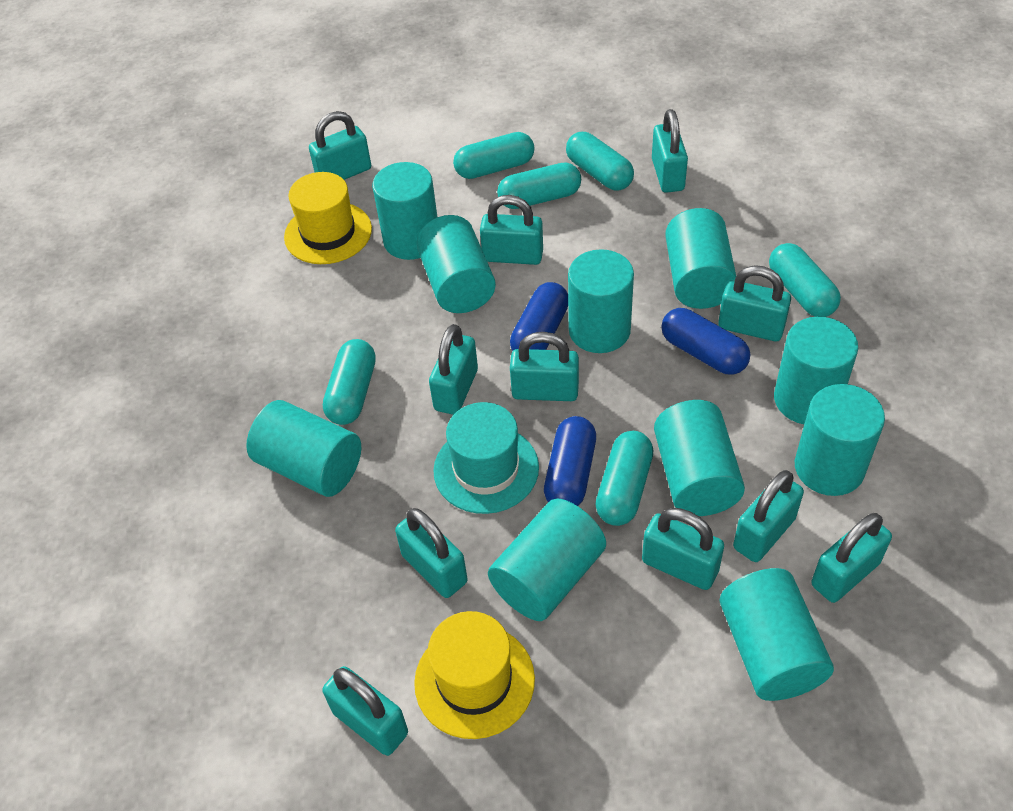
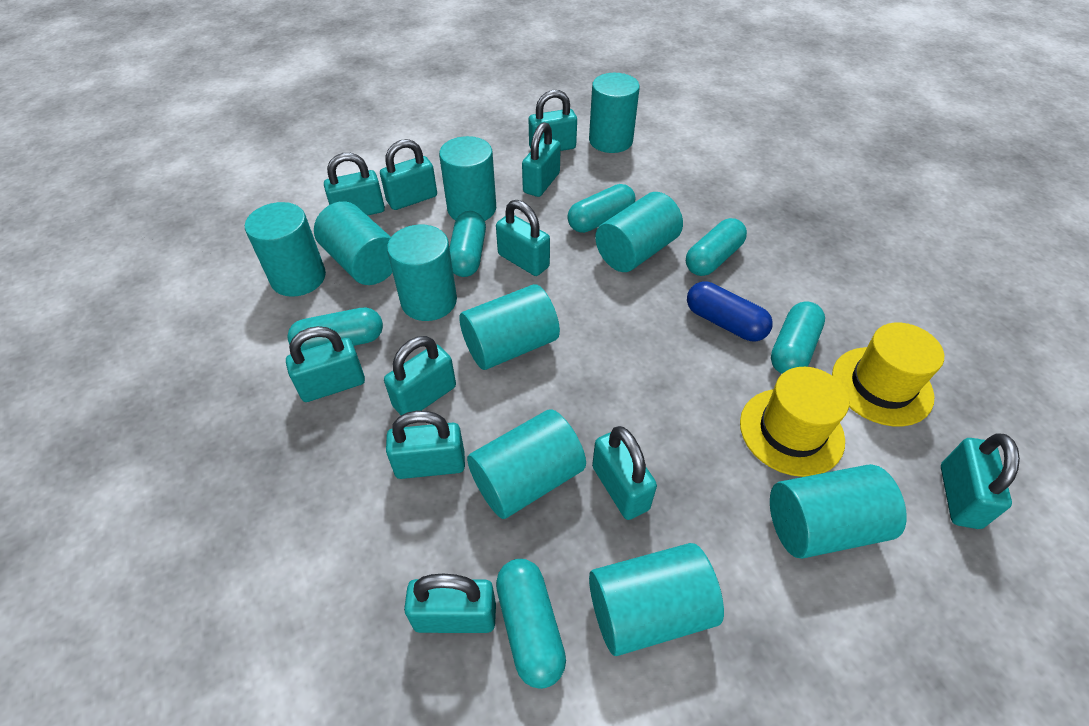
blue capsule: [510,282,568,351] [544,416,596,506] [661,308,750,375] = 3 -> [687,281,773,341] = 1
turquoise hat: [433,402,539,514] = 1 -> none = 0

